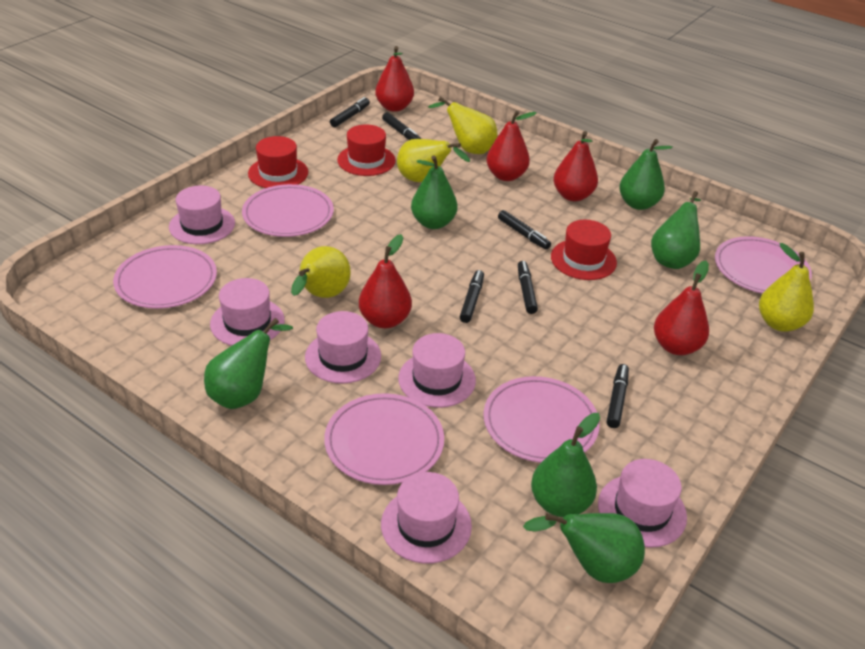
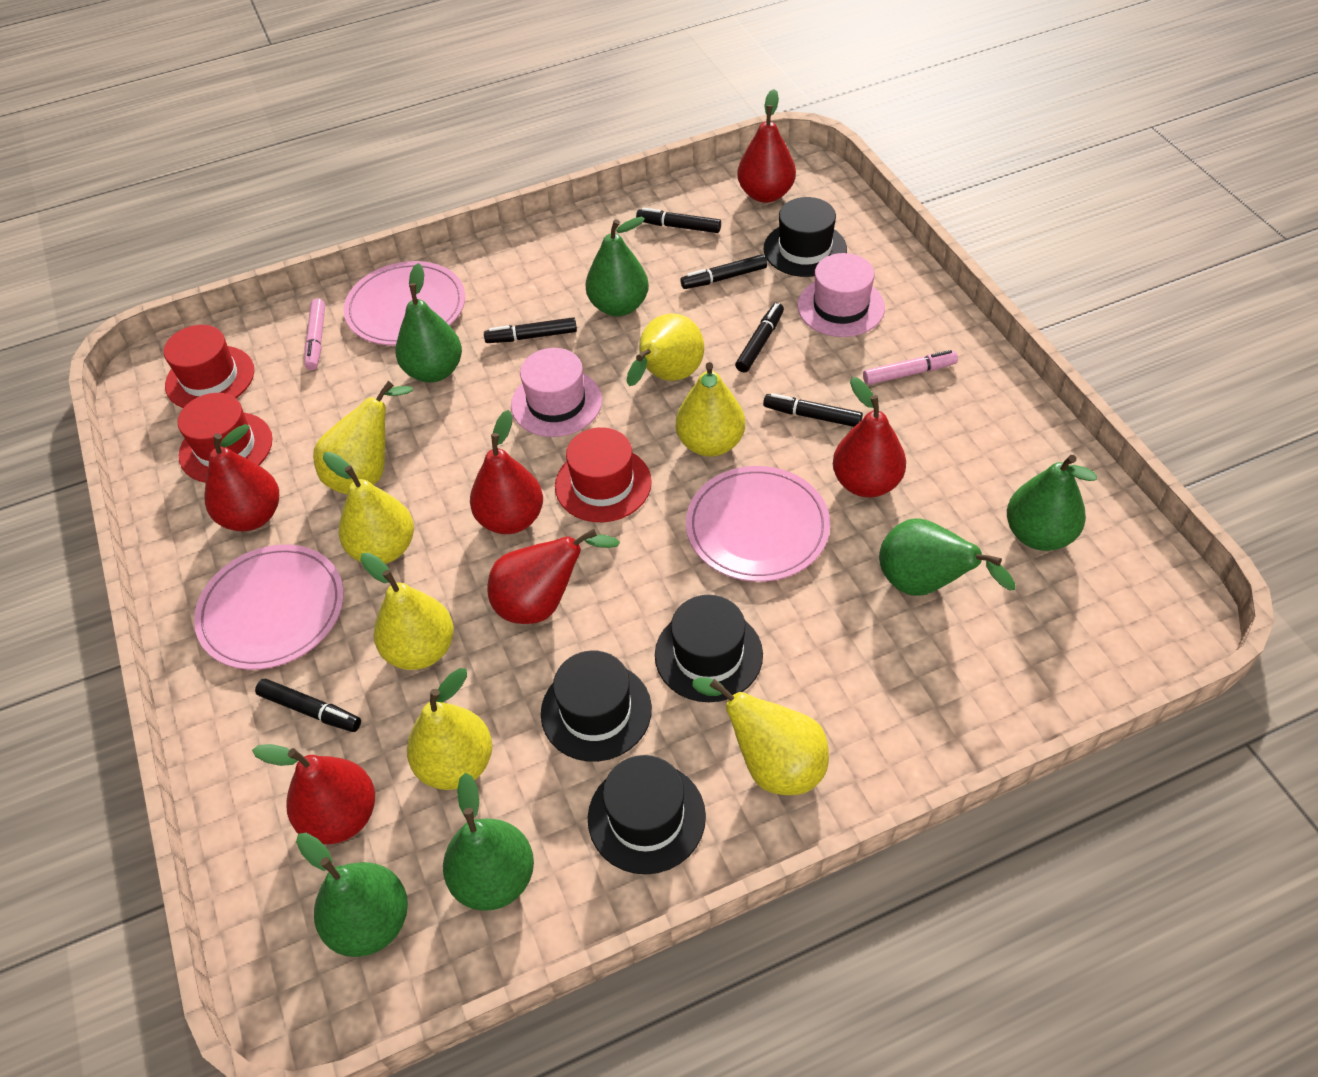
black hat: none = 0 -> [541,651,652,762] [588,755,706,874] [655,595,763,702] [764,197,847,277] = 4
pink hat: [169,186,235,244] [210,278,285,346] [305,311,381,384] [381,472,472,564] [398,333,476,408] [598,459,687,548] = 6 -> [511,348,602,437] [797,253,885,337] = 2
pink marker: none = 0 -> [305,298,325,370] [863,350,958,385] = 2
pink plate: [113,245,217,309] [242,184,334,237] [324,393,444,485] [484,376,600,463] [715,236,812,294] = 5 -> [194,544,344,670] [344,261,465,346] [686,466,830,582] = 3
red pear: [359,234,412,328] [375,46,414,112] [487,111,536,181] [554,131,598,201] [654,261,709,355] = 5 -> [205,424,279,531] [252,744,375,844] [470,410,543,534] [487,529,620,624] [737,89,796,203] [833,377,906,497] = 6
yellow pear: [291,246,351,298] [397,139,470,182] [428,97,498,154] [759,243,814,332] = 4 -> [313,381,413,494] [323,452,414,564] [360,553,454,670] [407,668,492,790] [626,313,704,386] [676,362,745,457] [692,678,829,795] = 7

